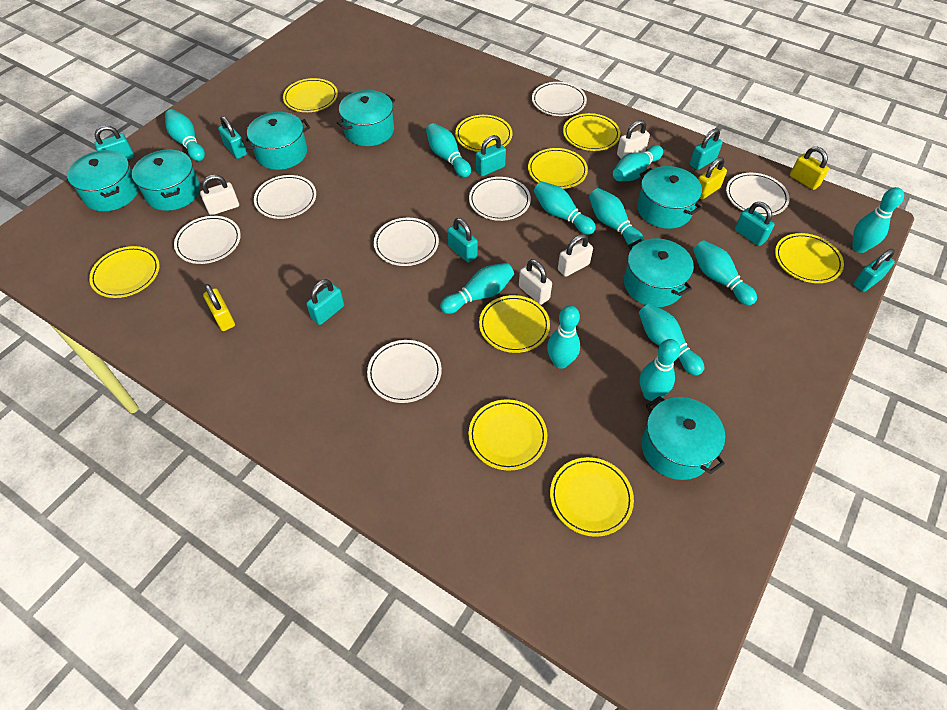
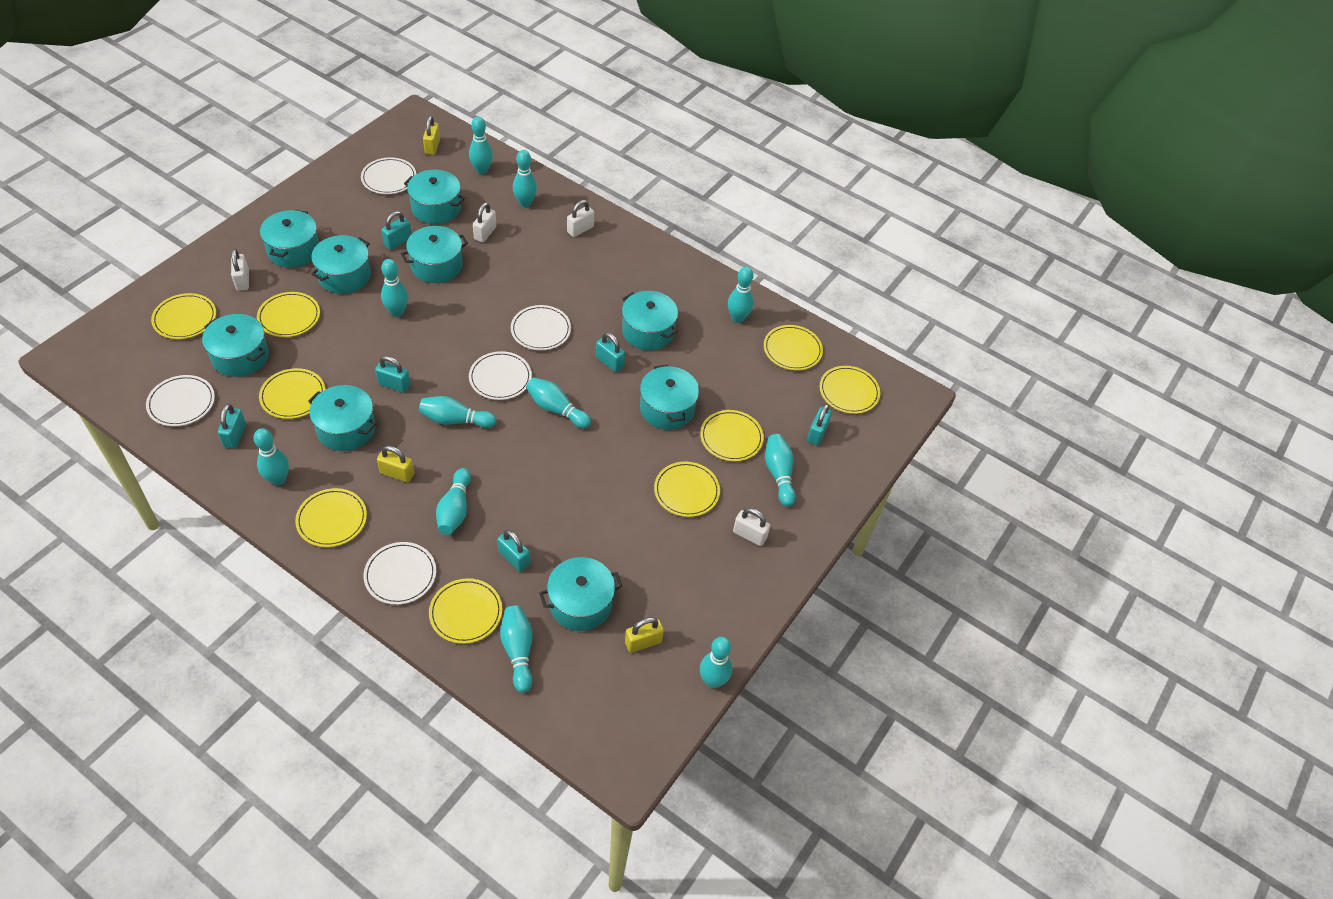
turquoise padlock: [94,125,134,159] [218,116,247,159] [306,279,344,325] [447,218,478,262] [476,135,506,176] [690,128,723,170] [735,202,775,246] [853,249,895,292] = 8 -> [218,404,246,448] [375,356,411,393] [381,211,412,250] [497,530,530,572] [596,332,625,372] [807,404,832,445] = 6
turquoise pot: [67,150,139,211] [132,149,200,211] [242,112,310,170] [337,90,395,146] [624,238,694,307] [637,166,702,229] [641,396,725,480] = 7 -> [202,314,269,377] [260,210,319,268] [308,385,376,451] [311,235,371,294] [401,226,468,283] [404,170,465,224] [539,557,622,631] [622,291,678,350] [640,364,699,430] = 9
white plate: [174,216,241,264] [254,175,316,219] [367,340,442,403] [374,218,439,266] [469,177,531,221] [532,82,587,116] [726,173,790,216] = 7 -> [146,375,215,427] [361,157,417,194] [364,542,436,605] [469,351,532,400] [511,305,571,350] = 5

